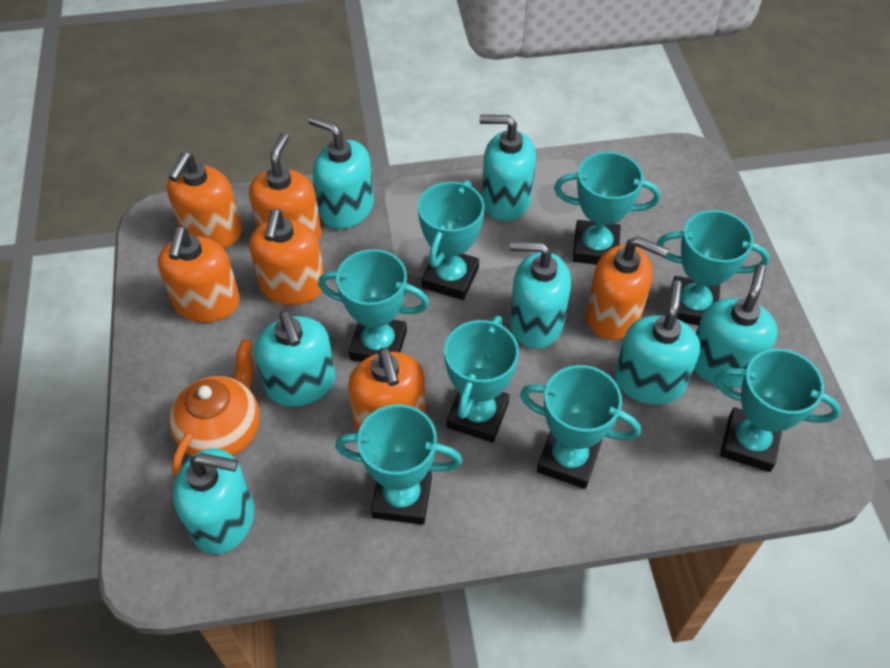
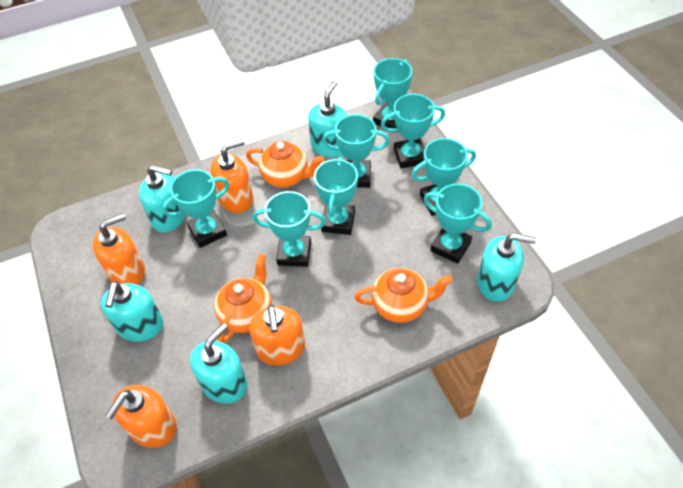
orange soap dispenser: [158,227,240,323] [167,152,242,248] [249,133,322,241] [249,209,324,305] [348,348,426,432] [586,236,669,340] = 6 -> [93,213,145,285] [105,385,177,448] [210,139,253,213] [249,305,305,365] = 4
orange teapot: [170,339,260,476] = 1 -> [214,254,272,343] [246,141,324,188] [354,268,453,323] = 3
turquoise soap dispenser: [173,448,254,554] [254,311,335,407] [308,116,374,229] [480,115,536,221] [510,241,571,349] [615,280,700,405] [694,264,778,388] = 7 -> [101,281,163,342] [139,165,186,232] [190,323,247,404] [308,81,348,157] [477,233,536,302] = 5

